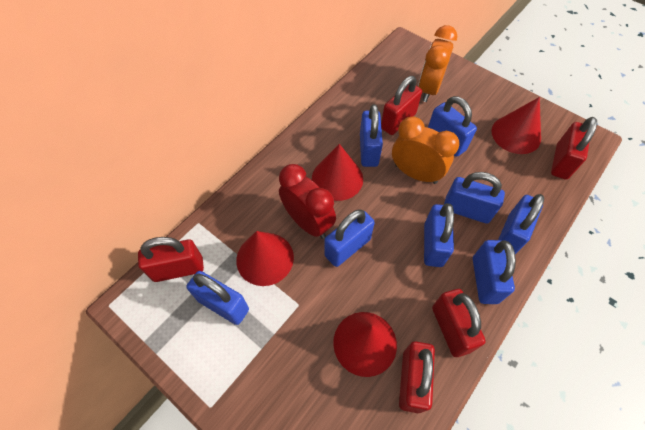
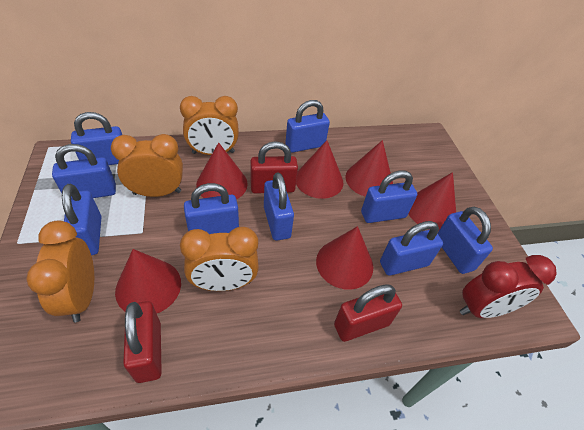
blue padlock: [186,271,249,325] [324,209,375,267] [360,104,383,167] [424,203,454,267] [428,96,477,157] [444,172,505,224] [473,240,516,304] [498,194,544,254] = 8 -> [52,144,116,198] [62,184,102,255] [71,112,122,165] [184,183,239,234] [264,172,294,241] [285,100,330,153] [361,170,417,223] [380,221,443,276] [437,207,493,274] = 9
orange clock: [392,116,460,184] [418,25,457,102] = 2 -> [26,220,94,322] [111,134,183,197] [180,96,239,155] [180,227,259,291] = 4
red cone: [236,231,294,286] [312,144,363,201] [333,312,397,377] [492,97,541,154] = 4 -> [115,249,181,313] [196,142,248,200] [296,140,343,199] [316,226,373,290] [345,140,393,197] [408,172,456,230] = 6
red padlock: [138,237,204,282] [381,76,422,135] [399,341,435,413] [432,289,486,357] [551,117,597,180] = 5 -> [123,301,162,383] [250,141,298,194] [334,284,402,342] = 3

